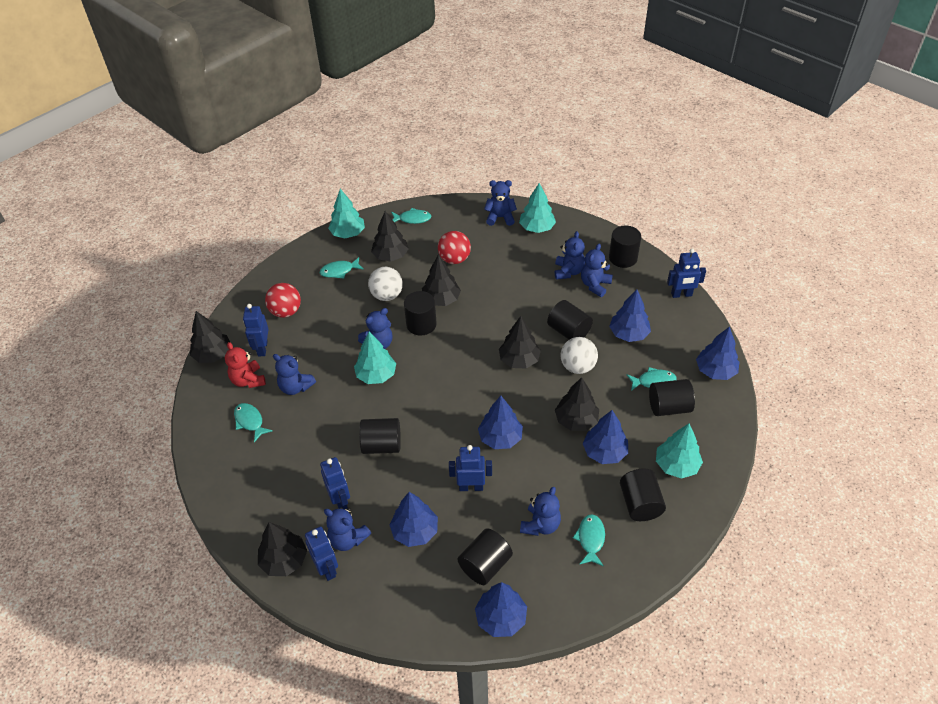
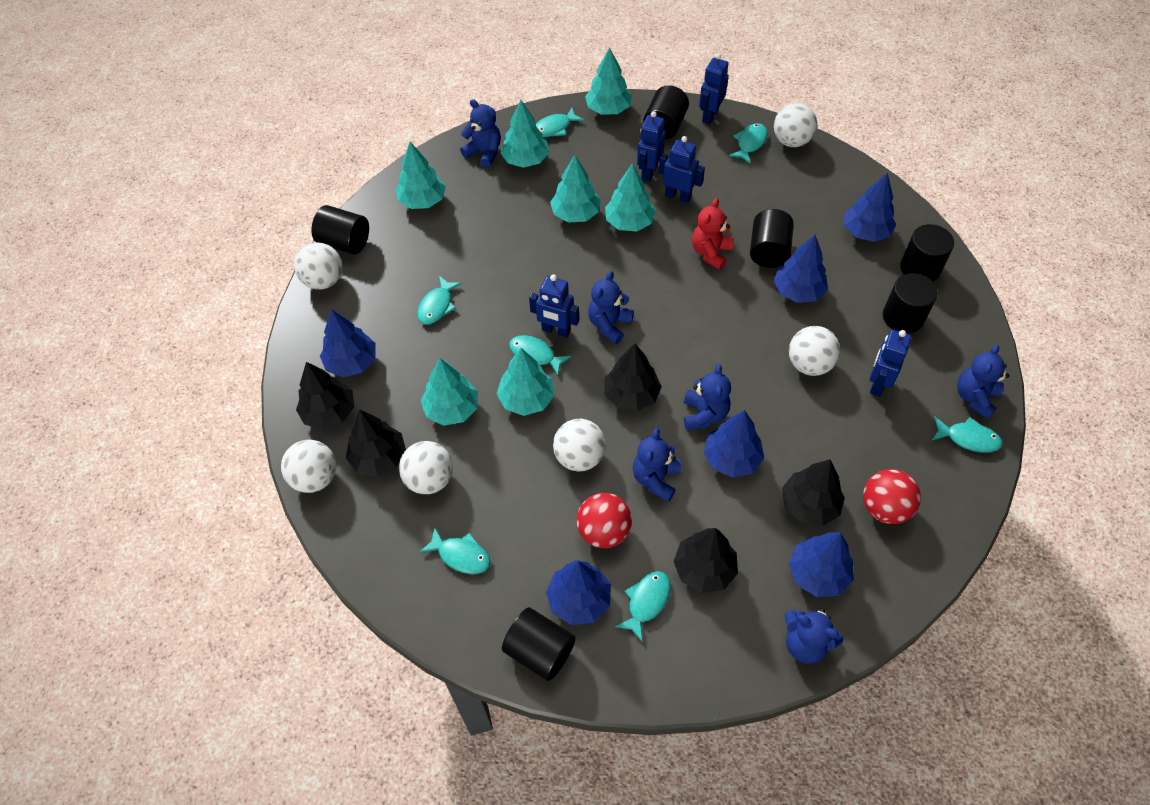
black cylinder: [359,418,401,454] [404,291,437,336] [458,528,513,585] [547,300,593,340] [609,226,641,268] [620,469,666,521] [649,379,695,416] = 7 -> [312,205,369,254] [502,607,576,681] [643,85,689,140] [750,209,794,268] [883,273,938,333] [900,224,954,281] = 6
black tree: [190,311,231,363] [258,522,307,576] [371,211,409,261] [422,255,461,306] [499,316,541,369] [555,377,599,431] = 6 -> [296,362,354,430] [346,409,406,476] [604,343,662,411] [673,528,738,593] [782,459,845,526] = 5
blue teddy bear: [273,354,316,395] [324,507,371,551] [358,308,393,349] [484,180,517,226] [520,487,561,536] [555,231,585,280] [581,244,613,297] = 7 -> [460,99,501,168] [588,271,634,344] [633,428,681,502] [684,364,731,431] [784,608,844,664] [957,344,1009,419] = 6
turquoise fish: [234,403,273,442] [320,257,364,279] [391,208,431,224] [573,514,605,566] [627,367,677,391] = 5 -> [417,276,462,325] [419,527,490,574] [509,335,571,376] [536,108,584,137] [615,571,671,642] [729,123,768,163] [931,417,1002,453] = 7
turquoise tree: [328,189,365,238] [354,332,396,384] [519,183,556,233] [656,423,703,479] = 4 -> [396,142,446,209] [421,358,478,426] [497,348,554,416] [500,100,549,168] [550,155,601,223] [585,47,632,115] [605,163,656,231] = 7
white ball: [368,267,403,301] [561,337,598,374] = 2 -> [281,440,336,493] [294,243,342,290] [399,441,453,494] [553,419,606,472] [774,103,817,147] [789,326,840,376] = 6

